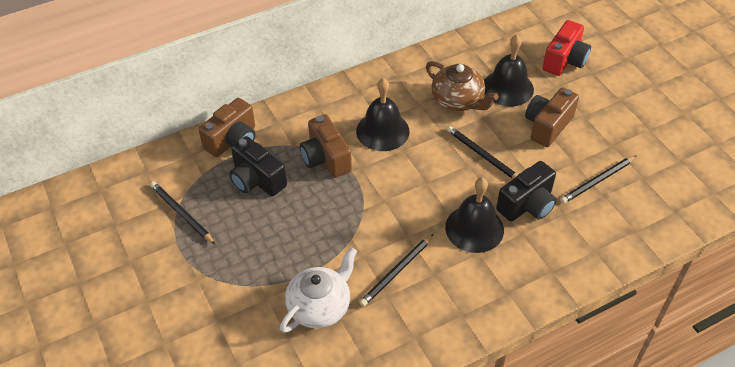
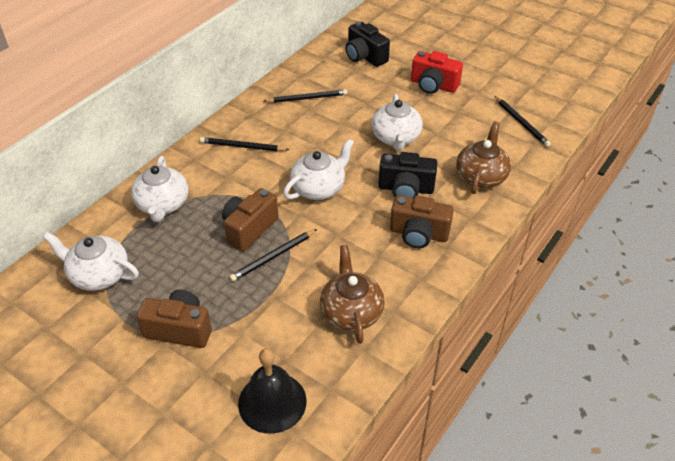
black bell: [356,78,409,151] [445,178,504,253] [484,35,534,107] = 3 -> [238,348,307,434] = 1
brown teapot: [426,61,499,111] = 1 -> [320,245,385,344] [456,121,511,194] = 2
white teapot: [280,247,357,333] = 1 -> [43,232,139,291] [131,156,188,222] [283,139,354,200] [371,94,423,151] = 4

